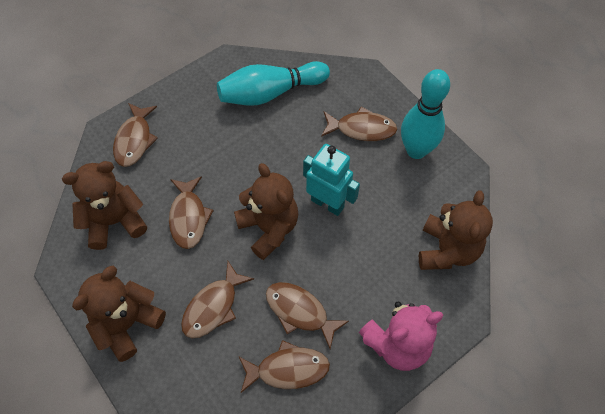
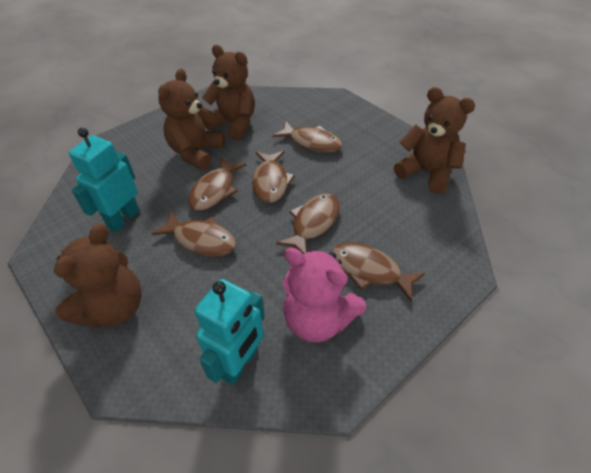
turquoise bowling pin: [217,61,330,106] [401,69,450,159] = 2 -> none = 0
turquoise robot: [303,144,360,216] = 1 -> [69,128,140,232] [195,279,265,385] = 2

